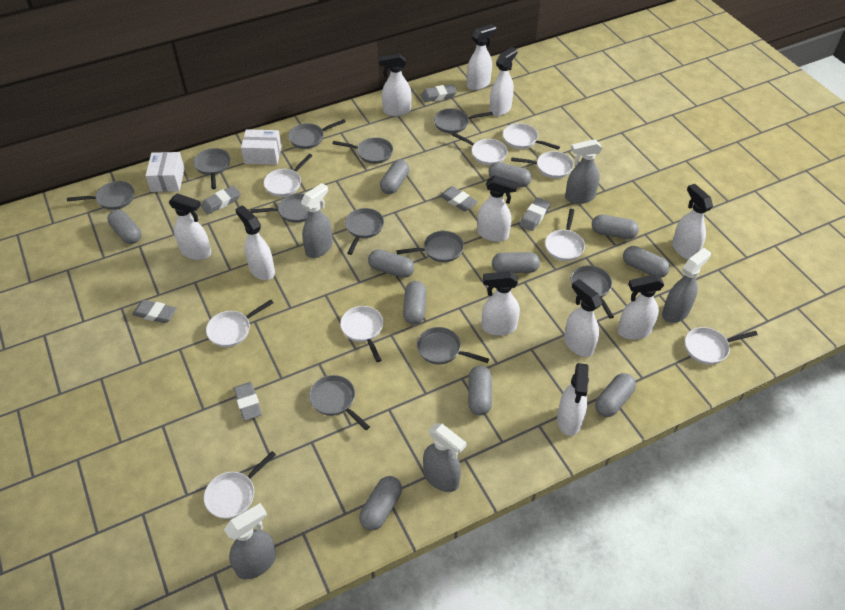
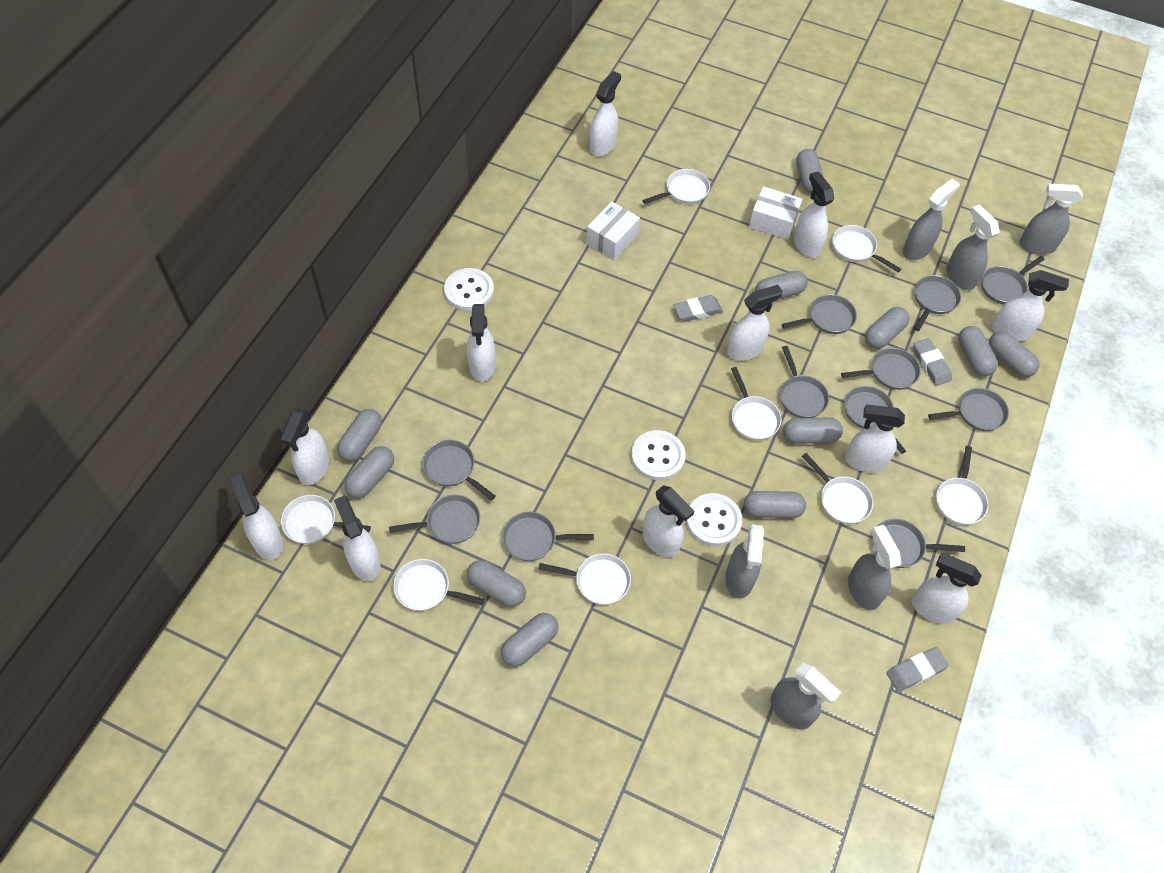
grey eraser: [132,300,177,323] [201,185,241,214] [234,382,262,421] [421,84,457,102] [440,186,478,211] [519,197,551,231] = 6 -> [673,295,723,322] [887,647,949,692] [913,338,952,386] = 3
grey spray bottle: [224,503,276,580] [301,183,333,258] [423,423,467,492] [565,139,602,204] [662,248,711,323] = 5 -> [725,524,764,599] [770,663,841,729] [848,525,901,610] [903,178,960,260] [946,204,1000,290] [1019,184,1083,255] = 6
white button: none = 0 -> [444,268,494,311] [631,430,686,480] [686,493,742,546] = 3
white pan: [204,451,276,519] [206,300,273,347] [263,154,312,197] [340,306,383,362] [451,132,508,165] [503,123,560,150] [511,151,574,178] [545,209,585,261] [685,327,758,365] = 9 -> [281,495,371,544] [393,559,485,611] [538,553,631,605] [643,169,710,204] [731,367,782,441] [802,453,873,524] [832,225,901,273] [936,446,989,525] = 8

